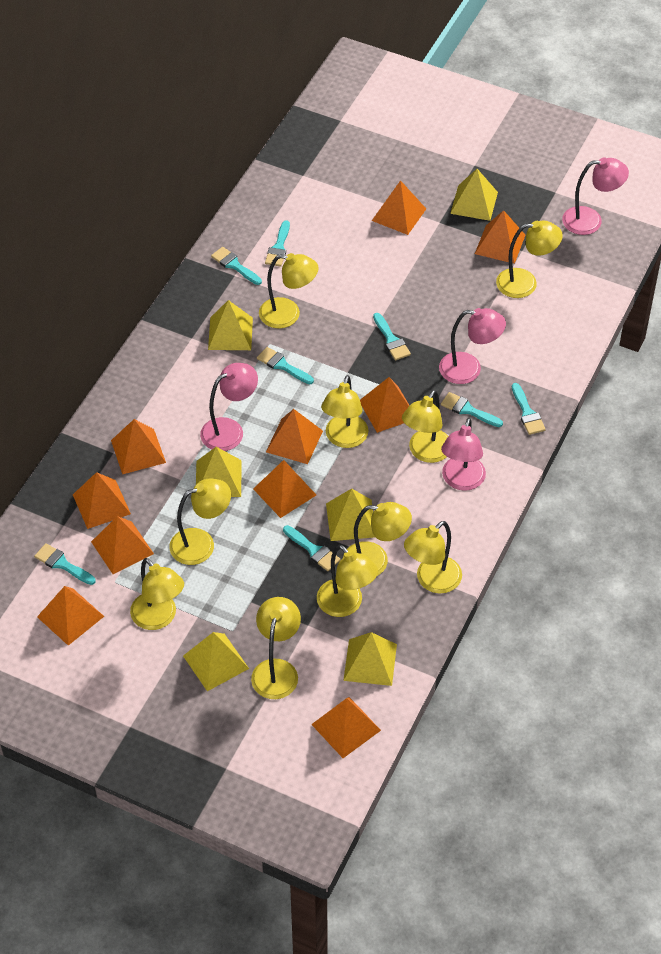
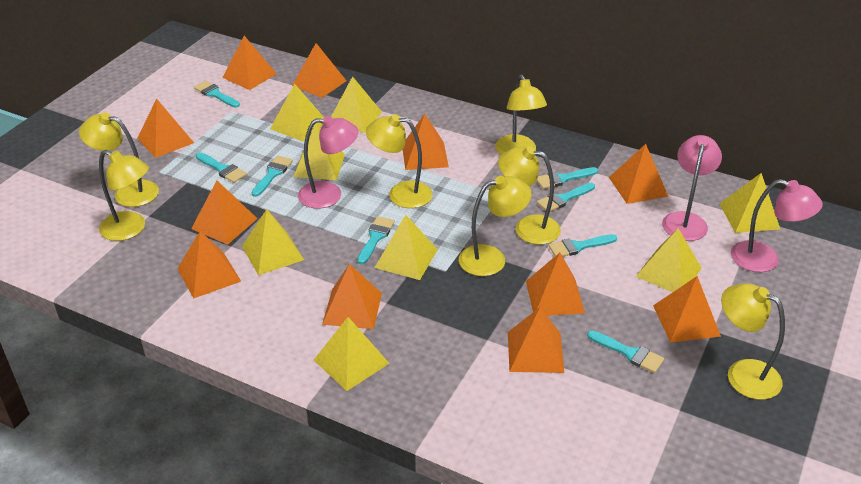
orange pyramid: [37,586,104,646] [73,472,131,529] [91,516,154,574] [111,419,166,474] [253,460,316,518] [266,409,323,464] [311,697,381,758] [360,377,410,433] [372,180,426,235] [475,210,525,264] = 10 -> [137,99,194,158] [177,231,241,298] [191,180,257,245] [222,36,277,90] [292,43,346,98] [322,264,382,329] [403,114,449,170] [508,307,564,373] [526,253,585,316] [609,144,668,204] [653,276,721,343] = 11
pink lamp: [200,363,258,451] [439,308,506,384] [441,418,486,491] [562,157,629,235] = 4 -> [298,115,359,209] [662,135,722,241] [731,179,823,272] = 3
yellow lamp: [130,558,184,630] [169,479,231,565] [251,597,301,699] [259,253,319,329] [317,545,378,617] [321,375,368,448] [343,502,412,576] [402,390,448,463] [404,521,462,594] [496,221,563,298] = 10 -> [79,112,159,207] [99,150,149,241] [366,114,433,208] [459,176,532,276] [495,74,547,155] [498,146,561,245] [721,283,785,400] = 7
yellow pyramid: [183,632,249,691] [196,447,242,497] [208,300,253,350] [326,488,375,541] [343,632,397,686] [450,169,498,221] = 6 -> [242,209,304,275] [270,84,324,141] [293,123,345,180] [314,317,390,391] [331,76,382,133] [375,214,438,280] [636,228,702,292] [720,173,780,233] = 8

